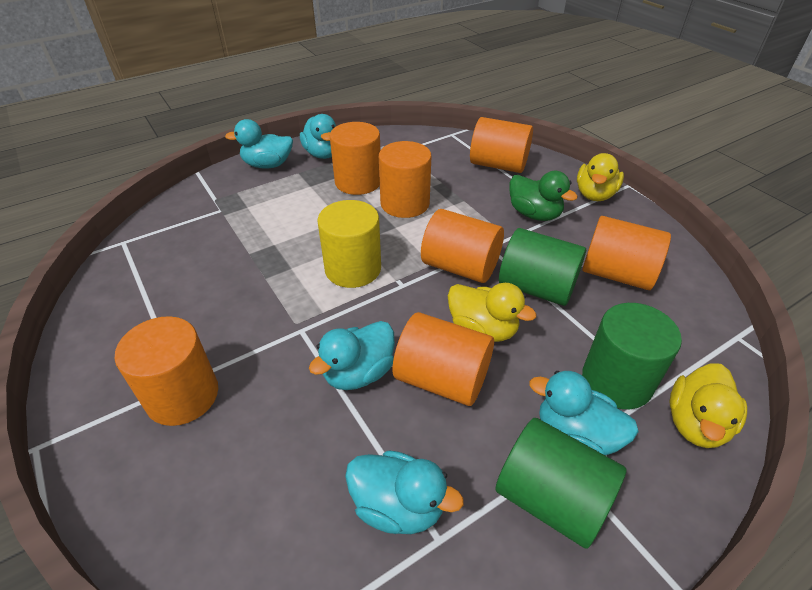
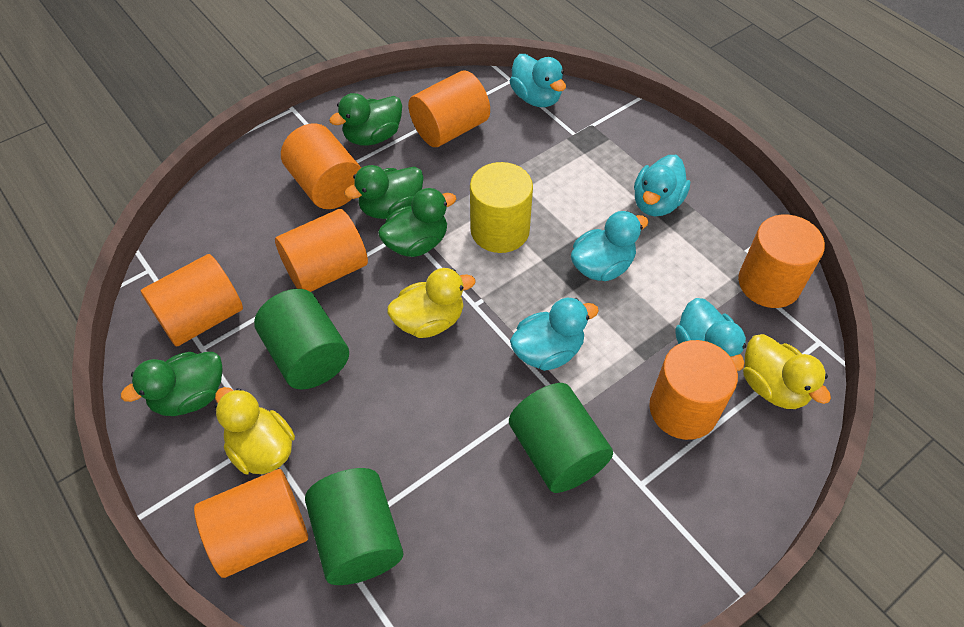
green duck: [510,171,578,221] = 1 -> [121,352,222,416] [329,93,402,146] [344,165,424,219] [378,188,456,257] = 4

